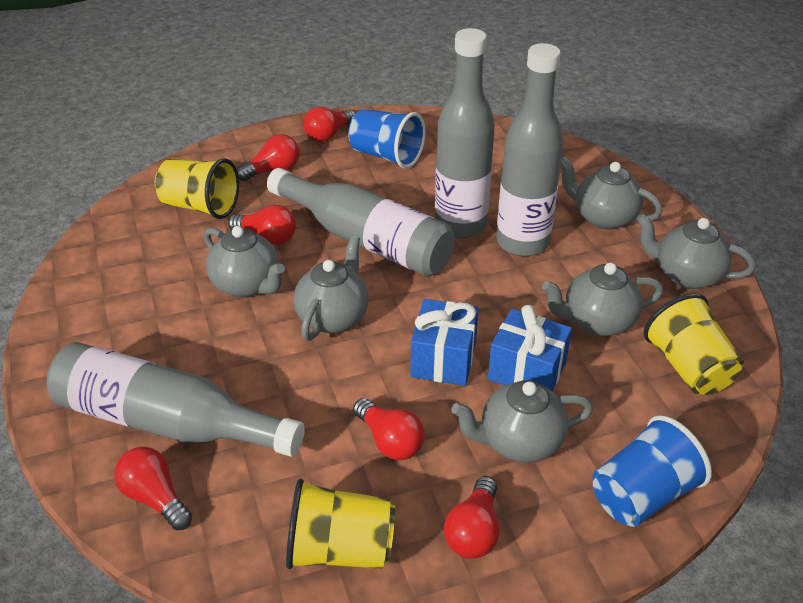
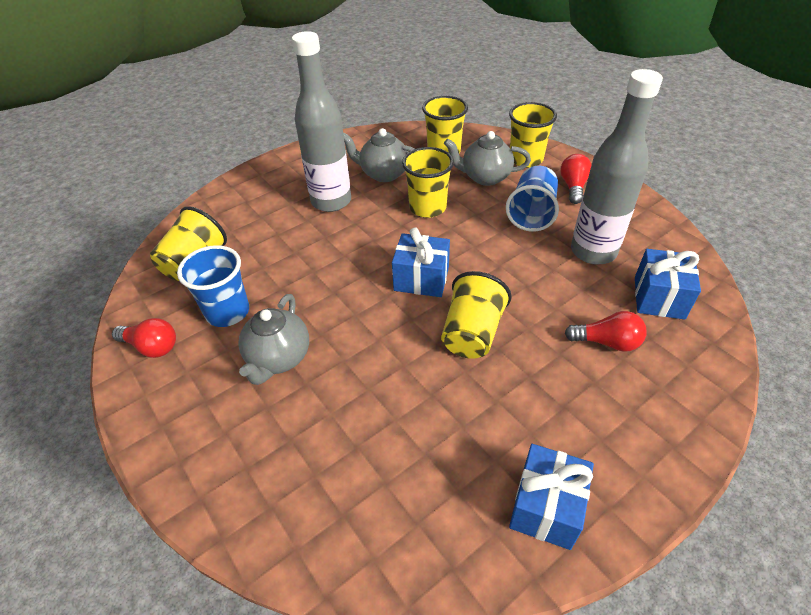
blue gift: [410,299,479,386] [488,305,572,391] = 2 -> [392,227,450,297] [509,444,594,550] [635,249,701,320] = 3
grey bottle: [47,342,305,457] [267,168,455,277] [435,28,495,238] [496,43,564,256] = 4 -> [292,31,351,212] [571,69,663,265] = 2
grey teapot: [204,226,285,298] [293,236,369,341] [451,380,593,463] [542,263,663,336] [561,157,663,230] [636,214,756,289] = 6 -> [238,294,309,385] [343,128,414,182] [444,131,531,186] = 3
red light bulb: [114,447,192,530] [228,205,296,245] [237,134,300,181] [303,107,356,142] [353,398,425,460] [444,476,500,559] = 6 -> [112,318,176,358] [560,154,592,204] [565,311,647,352] = 3
yellow cup: [155,158,239,219] [286,479,395,569] [644,293,744,395] = 3 -> [150,206,227,281] [402,147,454,218] [422,96,468,153] [441,271,512,359] [509,102,557,168] = 5

